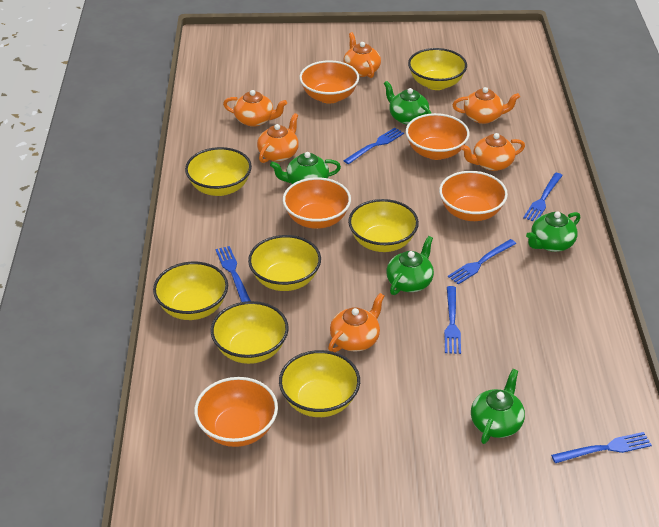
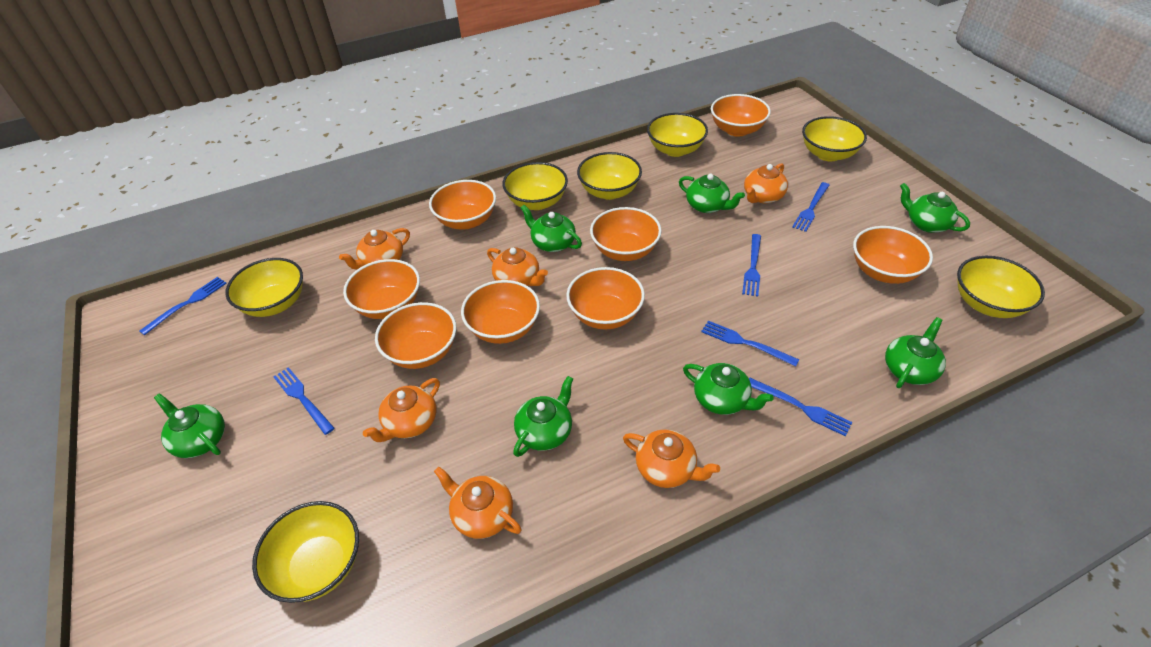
green teapot: [270,152,341,184] [384,81,432,125] [386,236,434,295] [471,369,525,444] [526,212,580,252] = 5 -> [154,394,225,458] [513,376,573,457] [521,205,582,252] [679,174,745,213] [683,363,774,415] [885,317,946,388] [900,183,970,233] = 7
orange bowl: [194,377,278,447] [283,177,351,229] [299,60,359,104] [406,113,469,160] [439,171,508,221] = 5 -> [343,259,420,319] [375,302,456,369] [429,180,496,229] [461,280,540,344] [566,267,645,330] [590,207,662,261] [711,94,771,137] [853,226,933,284] = 8

